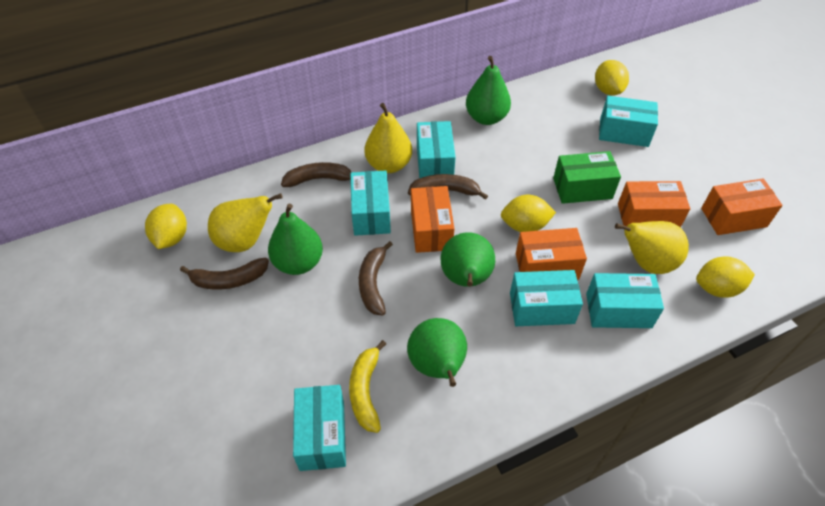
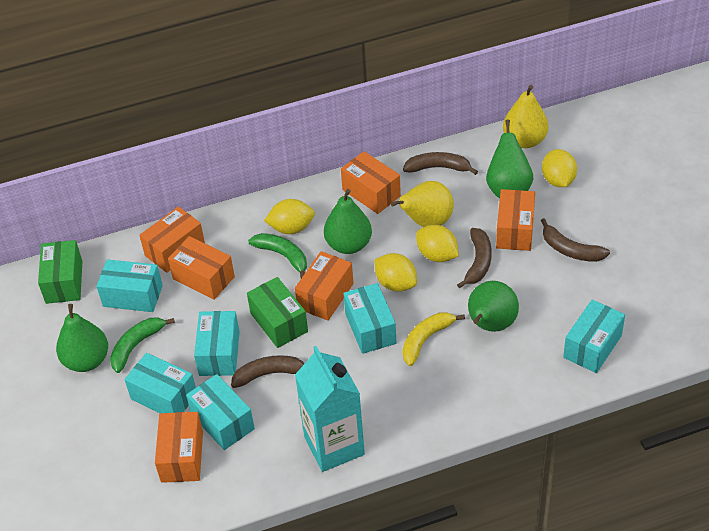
green banana: none = 0 -> [110,317,175,373] [248,233,307,278] = 2
green box: [553,151,621,204] = 1 -> [38,240,82,304] [247,277,308,348] = 2
orange box: [411,186,455,253] [516,228,587,280] [618,181,690,230] [701,178,783,235] = 4 -> [139,207,205,273] [155,412,203,483] [168,236,235,300] [295,251,354,321] [341,151,401,214] [496,189,535,251] = 6
turquoise carton: none = 0 -> [295,346,365,472] = 1
yellow pear: [208,193,283,252] [364,103,412,173] [615,221,689,274] = 3 -> [391,181,454,227] [503,85,549,148] = 2

